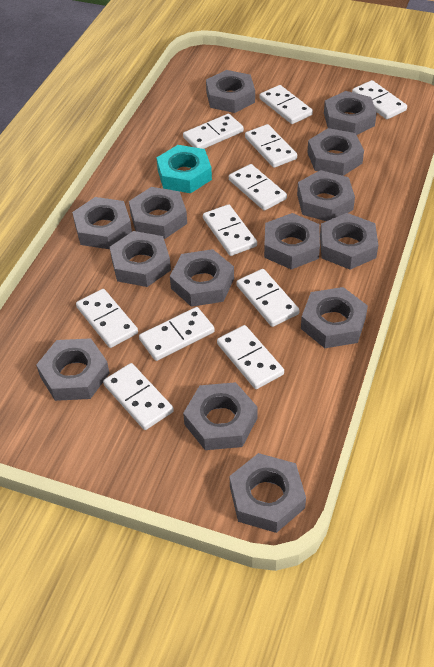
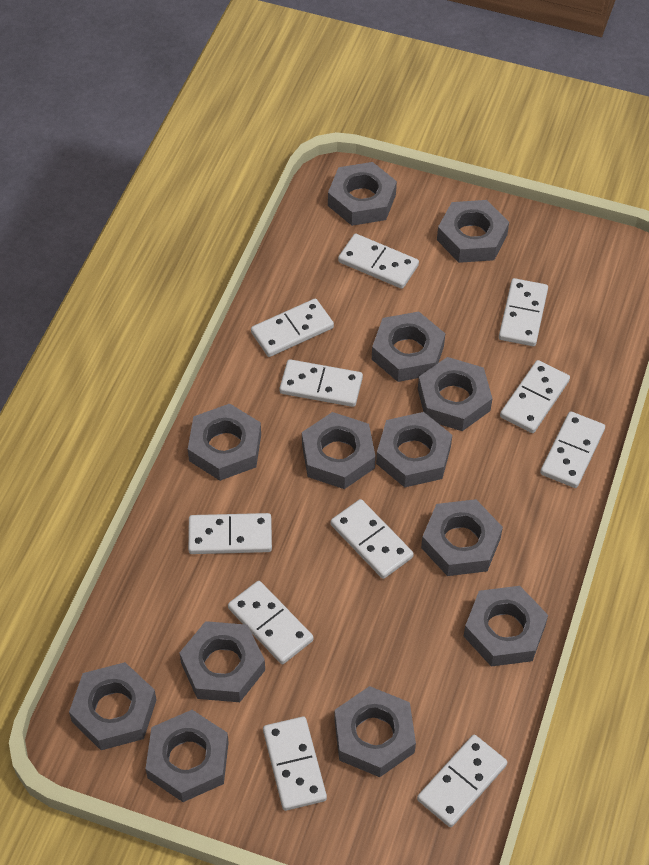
grey nut: [36,338,110,401] [72,197,132,249] [110,231,171,287] [129,187,187,239] [170,249,234,307] [183,382,258,450] [206,70,255,113] [229,453,306,533] [264,213,320,270] [297,170,355,221] [301,287,368,348] [307,128,364,176] [320,213,378,270] [324,91,377,135] = 14 -> [69,662,157,750] [146,710,229,802] [179,621,265,702] [188,404,261,481] [302,412,376,489] [328,162,397,226] [334,686,416,777] [372,312,445,382] [376,412,452,488] [418,357,492,431] [421,499,503,576] [437,200,509,263] [464,586,548,667] = 13
turquoise nut: [156,145,212,193] = 1 -> none = 0

